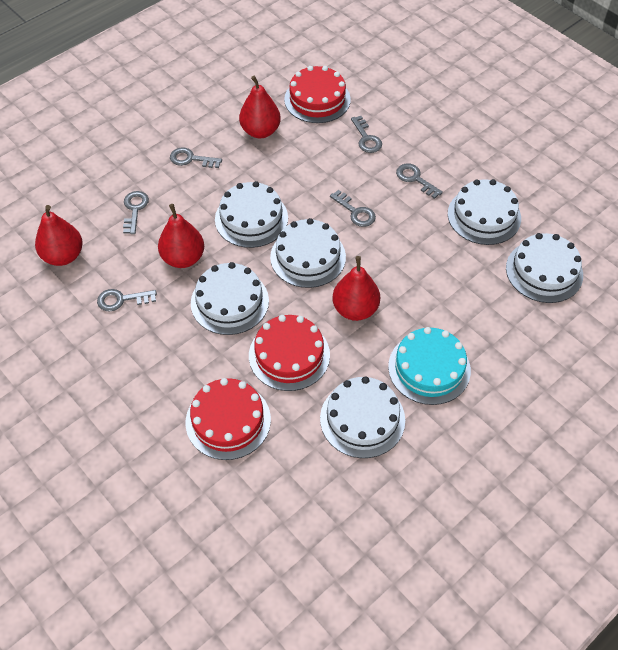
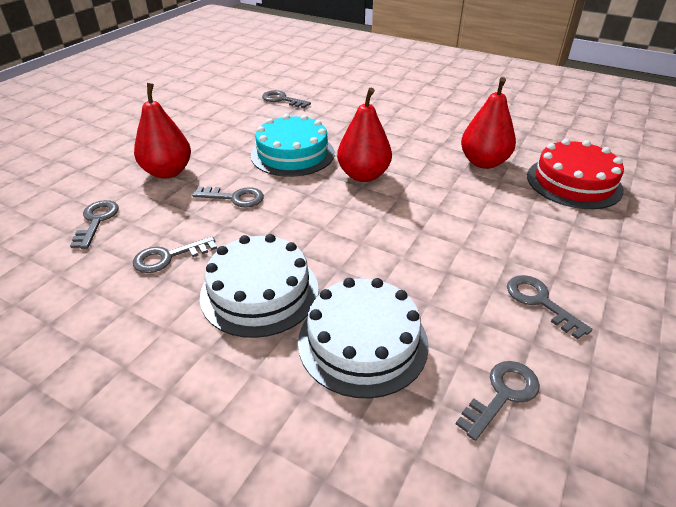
red cake: [186,378,271,460] [249,315,330,391] [284,66,351,123] = 3 -> [527,139,624,209] = 1
red pear: [35,205,83,266] [158,204,204,268] [239,76,281,138] [332,256,380,321] = 4 -> [134,83,191,179] [337,88,392,182] [461,77,516,169] = 3
white cake: [191,262,269,335] [215,181,288,248] [270,218,346,288] [320,376,405,458] [448,179,521,245] [506,233,583,303] = 6 -> [200,234,319,338] [298,278,429,398] = 2

